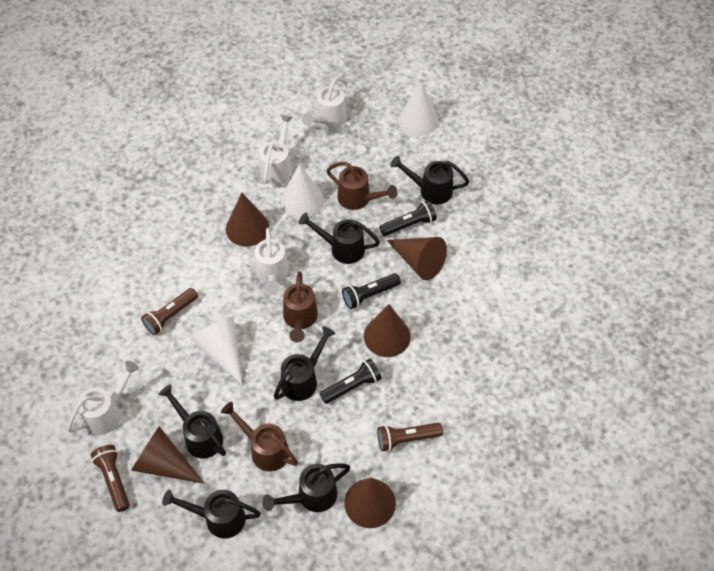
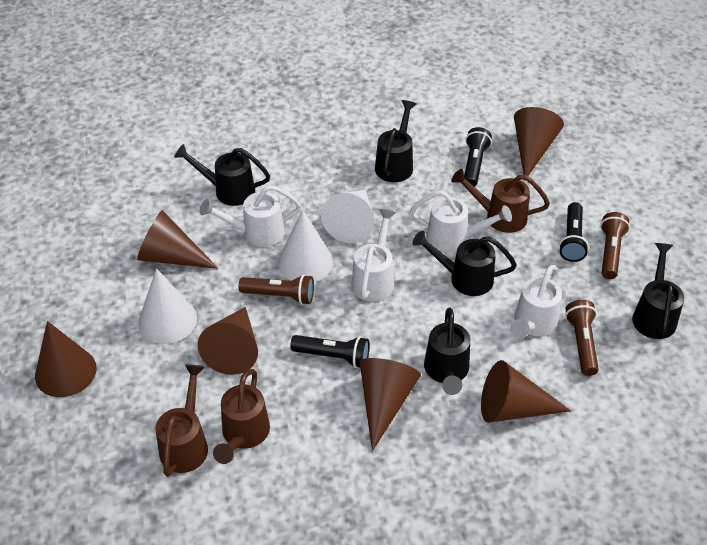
black watering can: [159,385,226,458] [162,490,261,538] [262,463,350,512] [274,326,336,401] [299,213,380,264] [390,156,469,205] = 6 -> [174,144,270,206] [375,100,416,182] [412,231,517,296] [424,308,470,395] [632,243,684,339] = 5
brown cone: [131,426,205,484] [226,193,269,247] [344,478,396,528] [364,304,411,357] [386,237,447,280] = 5 -> [35,321,97,397] [137,210,219,269] [198,307,258,375] [360,358,421,451] [481,360,571,423] [514,107,564,176] = 6

